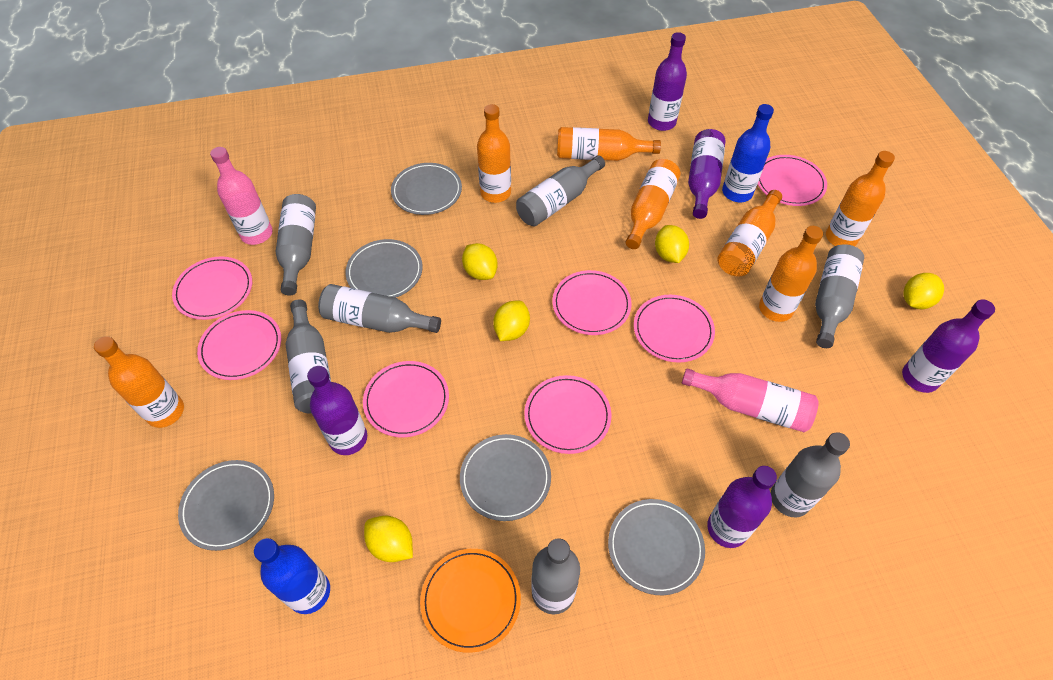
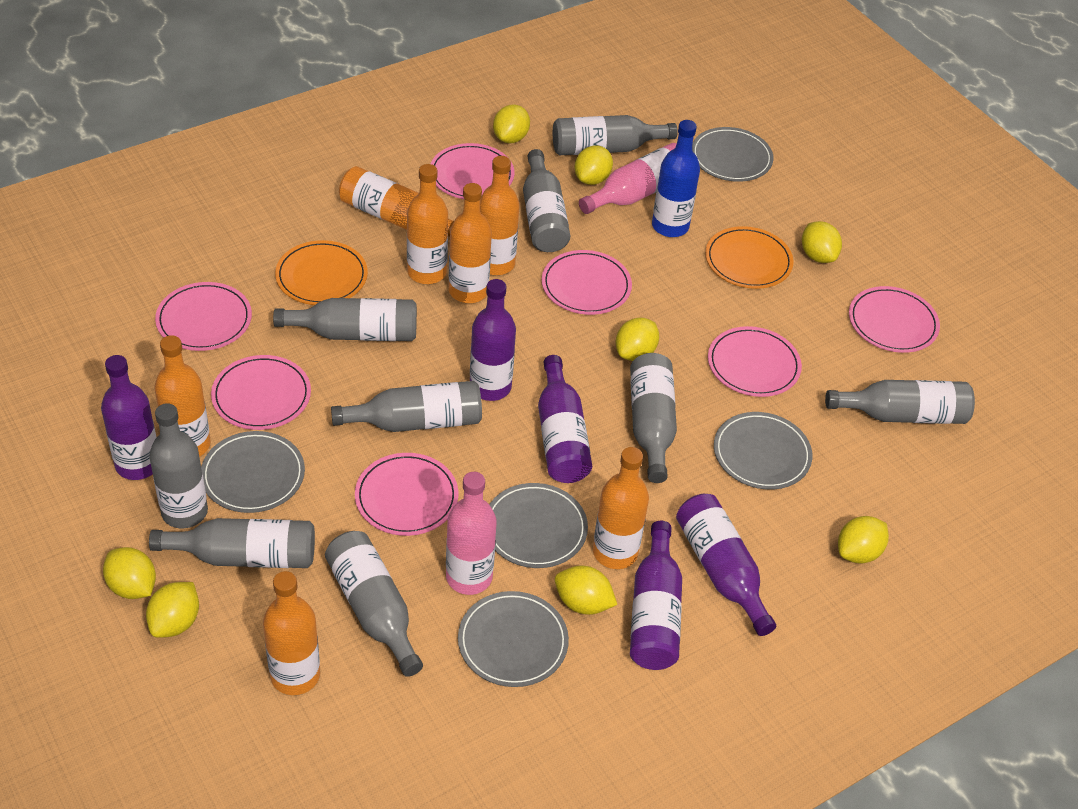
blue bottle: [254,538,330,614] [722,104,774,202] = 2 -> [652,120,700,237] = 1
grey bottle: [276,194,316,296] [286,300,331,414] [318,284,441,333] [516,155,605,226] [531,538,580,614] [771,432,850,517] [815,244,864,348] = 7 -> [149,403,208,528] [149,518,315,568] [273,298,417,341] [325,531,423,677] [331,381,482,432] [523,149,570,252] [553,115,678,155] [630,353,677,483] [825,380,975,424] = 9
orange plate: [420,549,521,653] = 1 -> [275,240,368,305] [705,226,794,289] = 2
yellow lemon: [364,516,413,562] [462,243,498,280] [493,301,530,341] [655,225,689,263] [903,273,944,309] = 5 -> [103,547,156,599] [146,582,199,638] [493,104,530,143] [555,565,617,615] [574,145,613,185] [616,318,659,361] [802,221,842,263] [838,516,889,564] = 8

